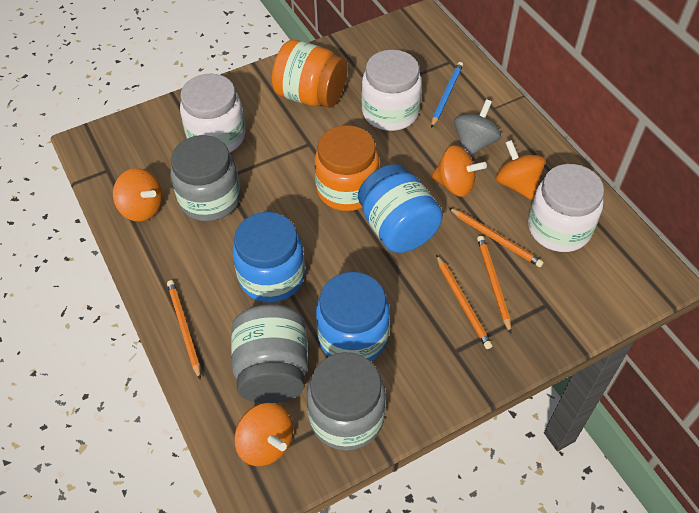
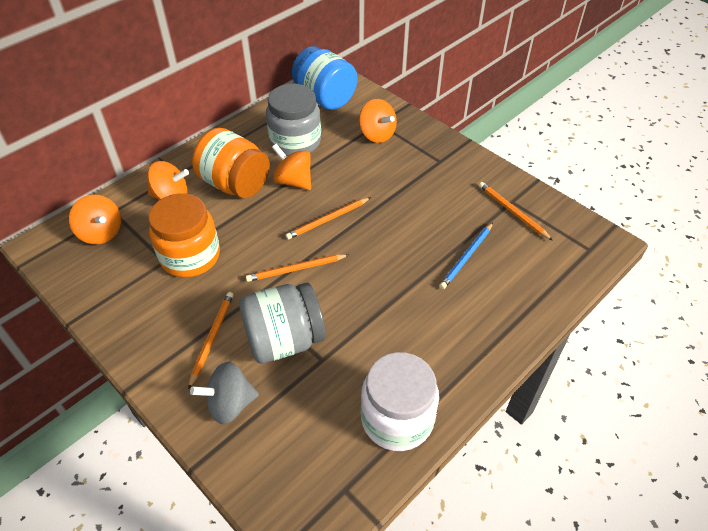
blue jar: [232,212,305,303] [316,272,390,361] [358,164,443,253] = 3 -> [292,46,357,110] = 1
grey jar: [170,135,240,221] [231,304,308,403] [307,352,386,451] = 3 -> [239,283,326,364] [266,84,321,156] = 2
white jar: [180,74,246,153] [361,50,422,131] [528,164,604,252] = 3 -> [361,352,439,451] = 1

